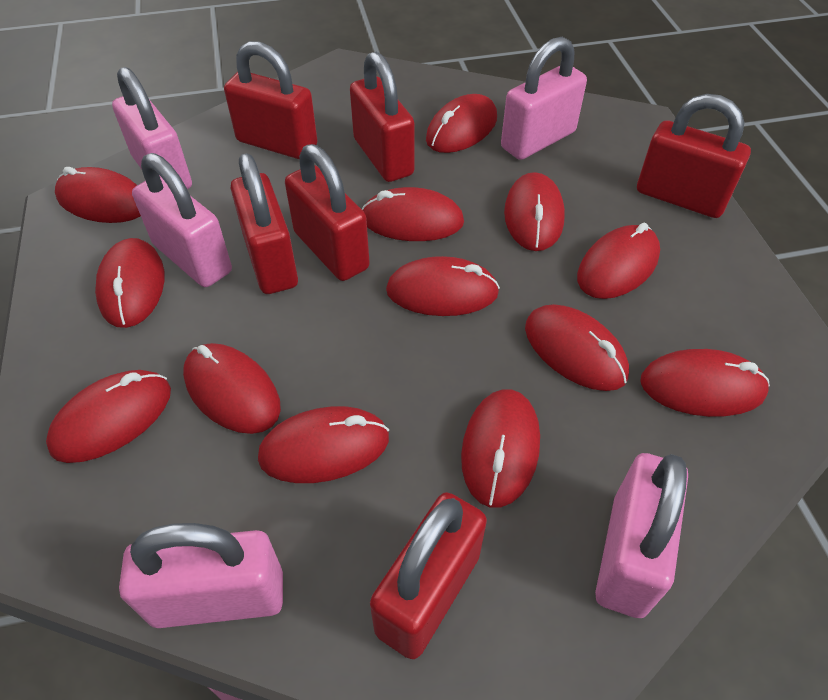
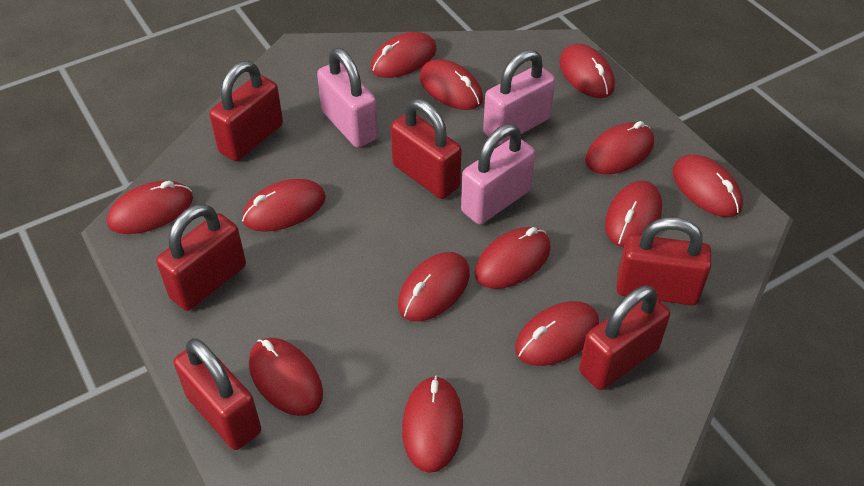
pink padlock: [112,67,192,189] [119,523,283,628] [132,153,232,287] [501,37,587,160] [595,453,688,618] = 5 -> [317,48,378,148] [461,124,535,224] [483,50,555,145] = 3

